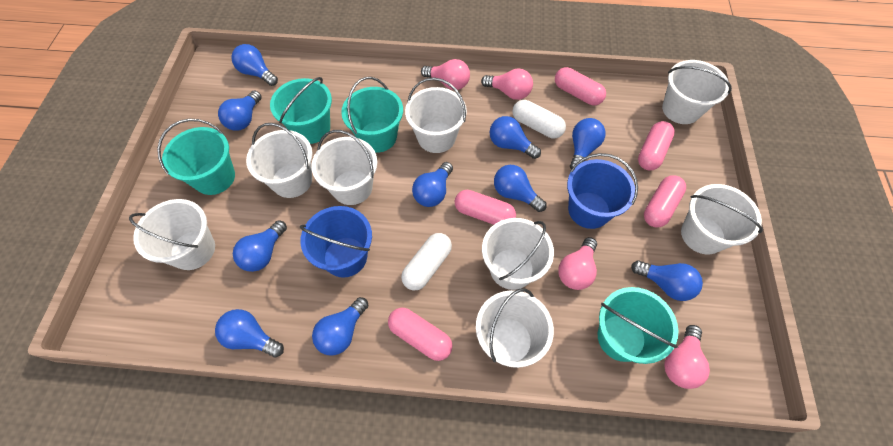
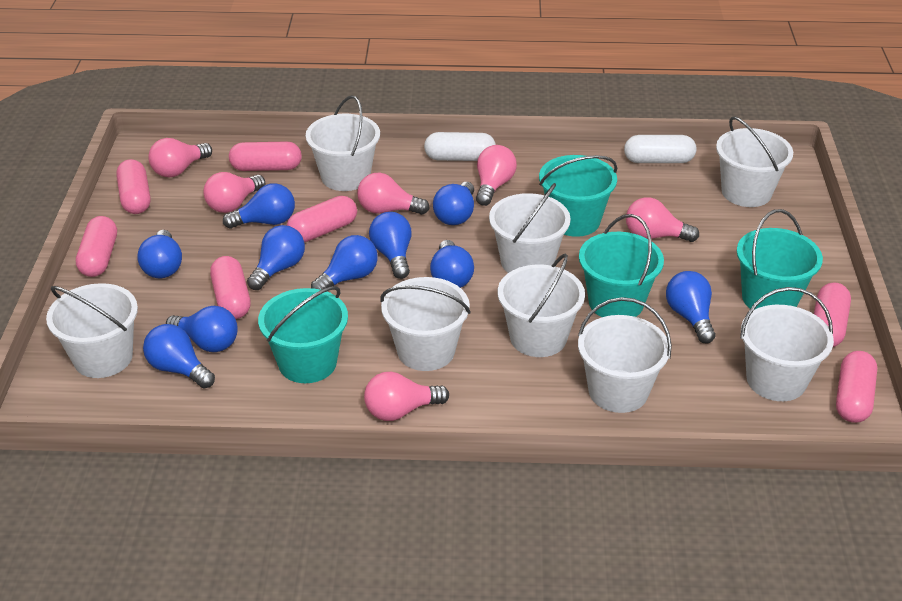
blue bucket: [300,206,372,278] [567,153,638,229] = 2 -> none = 0
pink capsule: [388,308,453,361] [455,190,516,225] [555,67,606,105] [638,121,675,170] [644,175,686,227] = 5 -> [76,216,117,277] [116,159,150,214] [210,256,251,319] [229,141,302,171] [287,196,357,242] [814,282,851,347] [836,351,877,423] = 7
pink light bulb: [421,59,470,90] [481,68,533,100] [558,237,597,290] [664,325,710,389] = 4 -> [148,138,212,178] [203,172,265,213] [357,173,430,215] [364,372,449,421] [476,145,517,206] [626,197,699,242] = 6

